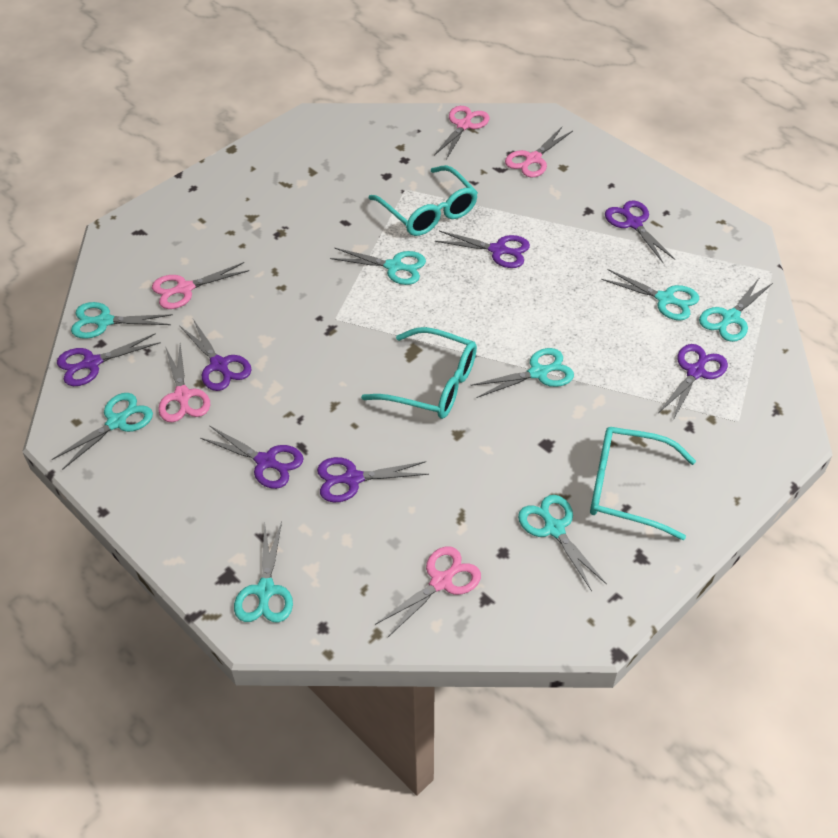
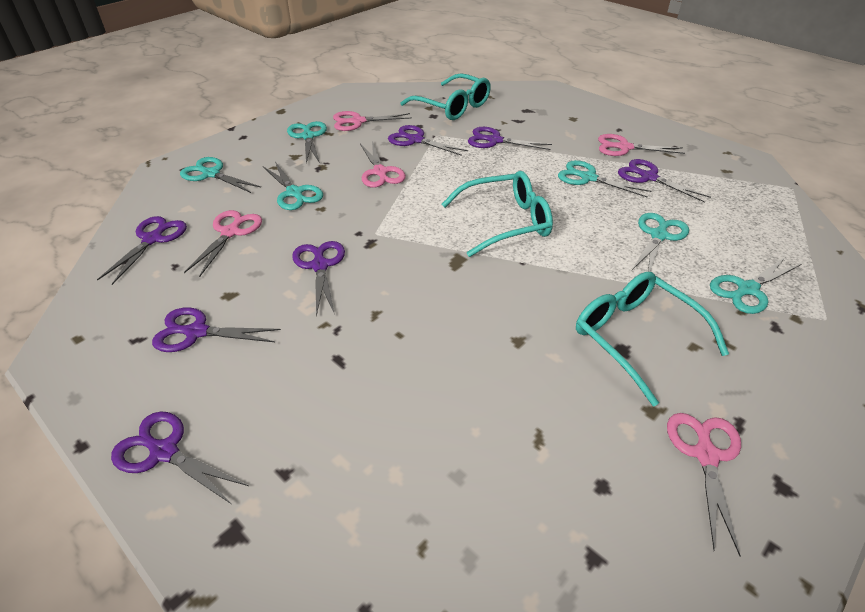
turquoise scissors: [52,393,153,470] [71,302,173,339] [234,522,293,623] [330,248,426,285] [470,348,574,398] [518,495,607,591] [601,269,699,320] [699,277,773,342] = 8 -> [180,157,261,193] [263,162,323,210] [287,121,327,163] [558,160,652,198] [632,213,689,272] [710,257,802,314] = 6

